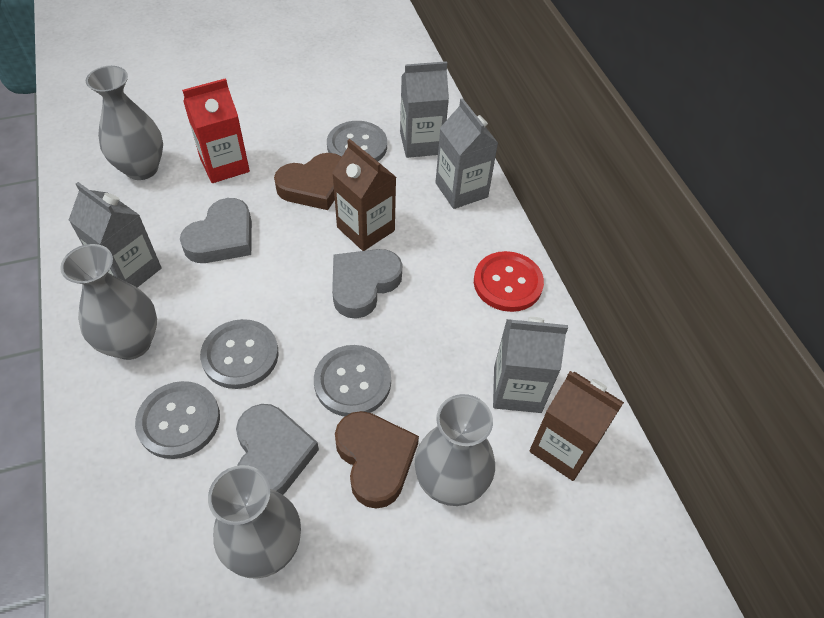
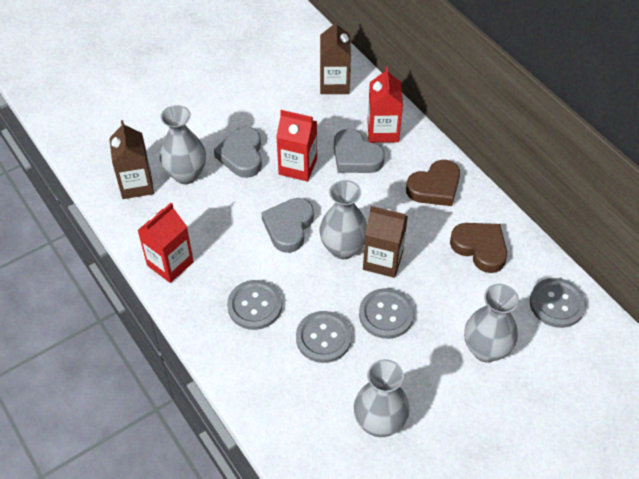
brown carton: [332,139,396,251] [529,371,624,481] = 2 -> [109,120,154,199] [320,19,351,94] [363,206,408,278] = 3
grey carton: [69,182,162,288] [400,61,449,158] [435,98,498,209] [493,317,568,413] = 4 -> none = 0
red button: [474,251,544,312] = 1 -> none = 0
red carton: [182,78,250,183] = 1 -> [137,203,194,283] [276,110,317,181] [367,66,403,143] = 3

